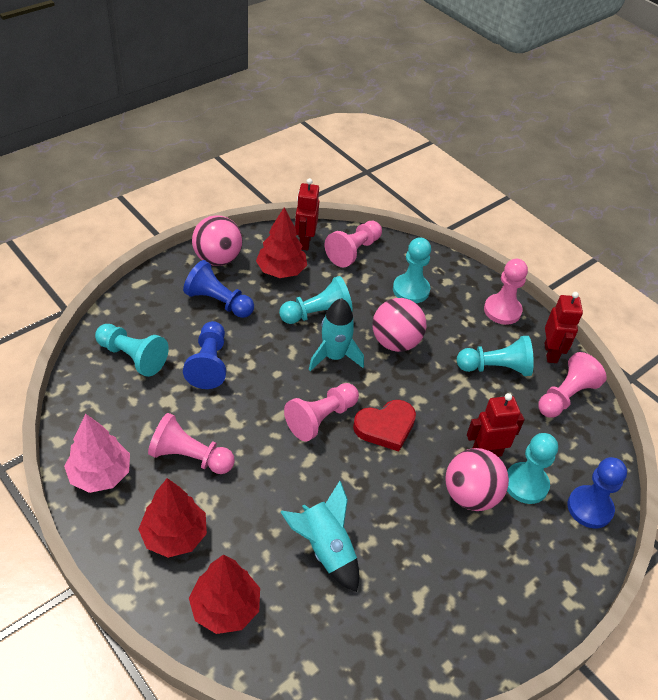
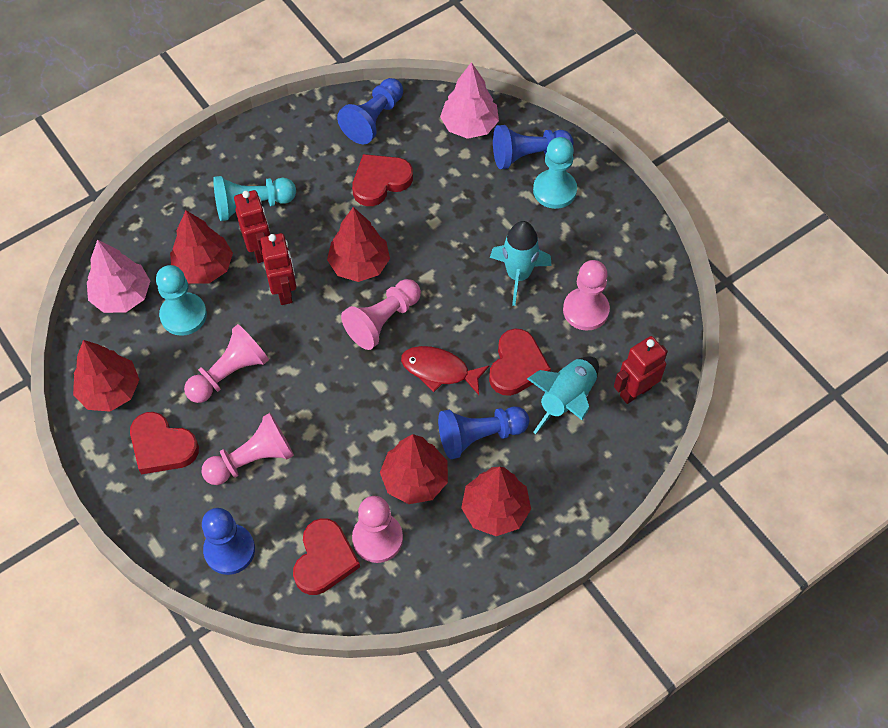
blue pawn: [183,260,254,318] [183,321,226,389] [567,457,627,528] = 3 -> [202,508,255,575] [337,78,403,144] [438,406,529,459] [493,125,574,169] = 4
pink ball: [192,215,243,266] [373,298,426,352] [445,448,509,511] = 3 -> none = 0
pink tree: [64,414,130,493] = 1 -> [87,240,150,313] [440,62,499,139] = 2
red fish: none = 0 -> [401,346,490,395] = 1
red heart: [353,400,416,452] = 1 -> [130,412,199,474] [293,518,360,595] [352,154,413,206] [489,329,551,396] = 4
red tree: [138,478,207,558] [189,555,260,634] [256,207,307,278] = 3 -> [73,340,140,412] [170,210,233,283] [327,207,390,282] [380,434,448,504] [461,467,531,536] = 5
turquoise pawn: [95,324,169,377] [279,276,353,324] [393,237,431,303] [457,336,534,376] [507,433,558,504] = 5 -> [156,265,207,336] [213,176,296,221] [533,137,577,209] = 3

